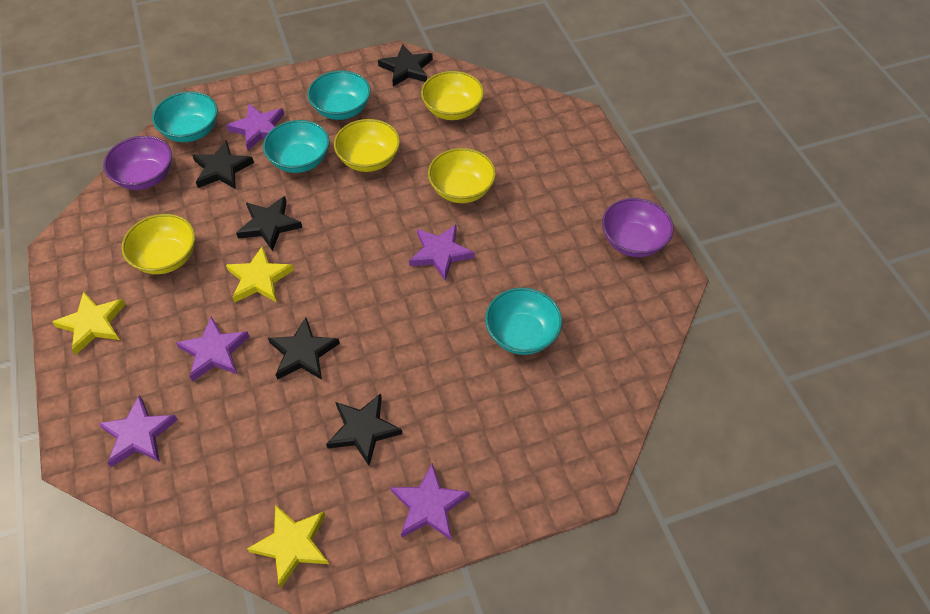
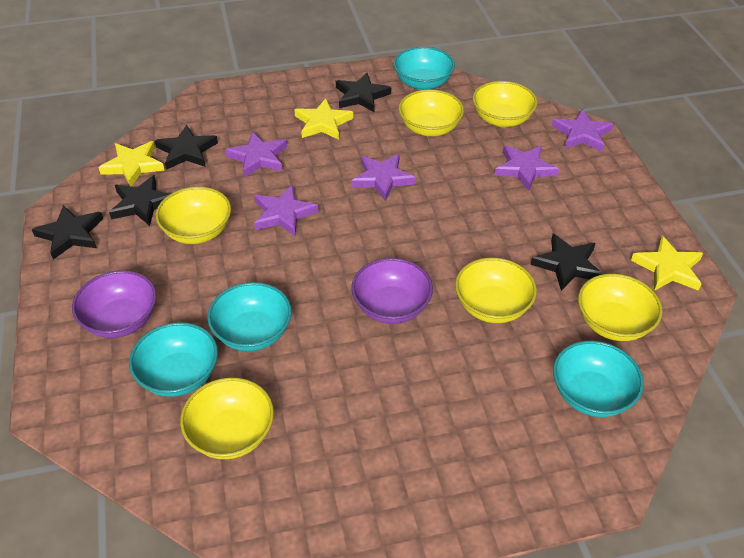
yellow bowl: [121,214,195,274] [334,119,400,172] [421,71,484,120] [428,148,496,203] = 4 -> [156,187,231,244] [180,377,274,459] [399,89,464,137] [455,258,537,323] [473,81,537,127] [578,274,663,341] = 6

